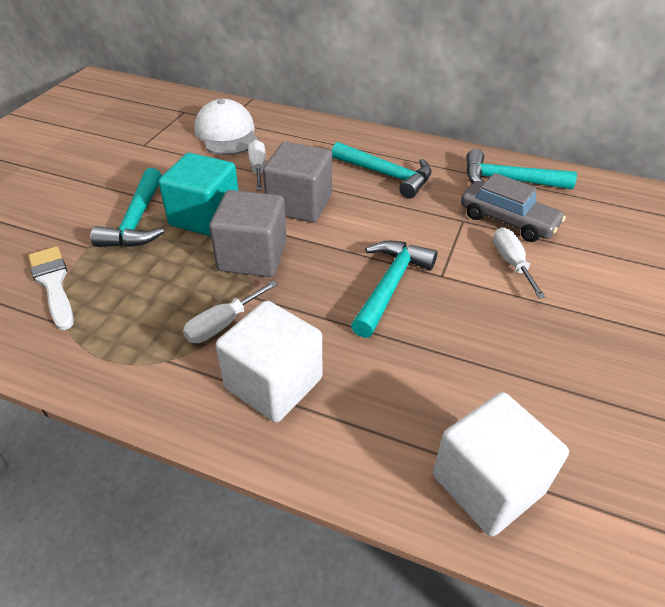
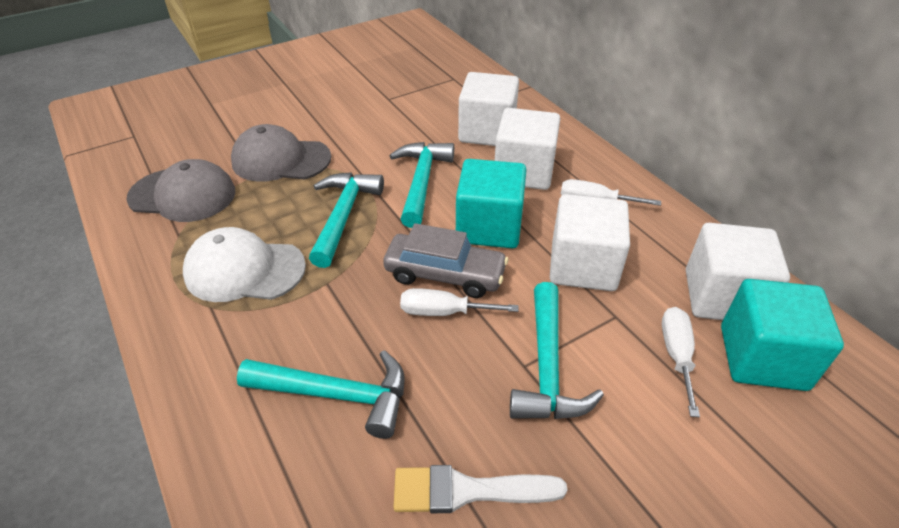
grey cap: none = 0 -> [126,159,235,222] [231,124,331,182] = 2
grey cube: [209,190,287,277] [263,142,332,222] = 2 -> none = 0
turquoise cube: [158,153,239,236] = 1 -> [456,159,527,248] [721,279,844,391] = 2
white cube: [216,300,322,423] [433,392,569,537] = 2 -> [458,72,519,146] [495,108,560,190] [550,194,630,291] [686,223,790,320] = 4

